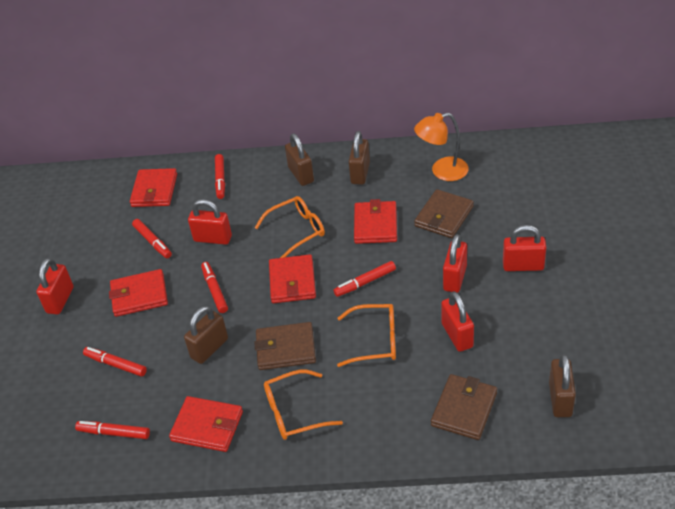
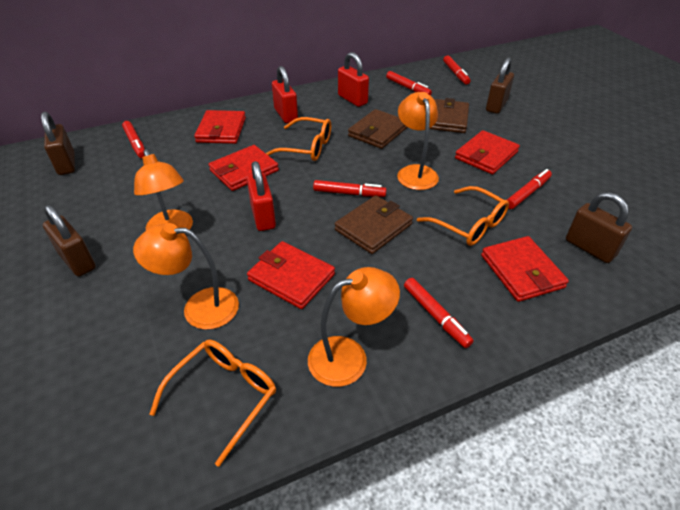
orange lamp: [414,113,469,181] = 1 -> [133,223,239,330] [134,149,193,230] [308,267,400,387] [397,92,439,190] = 4
red padlock: [36,258,74,314] [188,199,232,245] [441,291,474,352] [443,234,467,293] [503,225,546,271] = 5 -> [247,161,276,231] [272,66,298,123] [338,52,369,107] = 3

